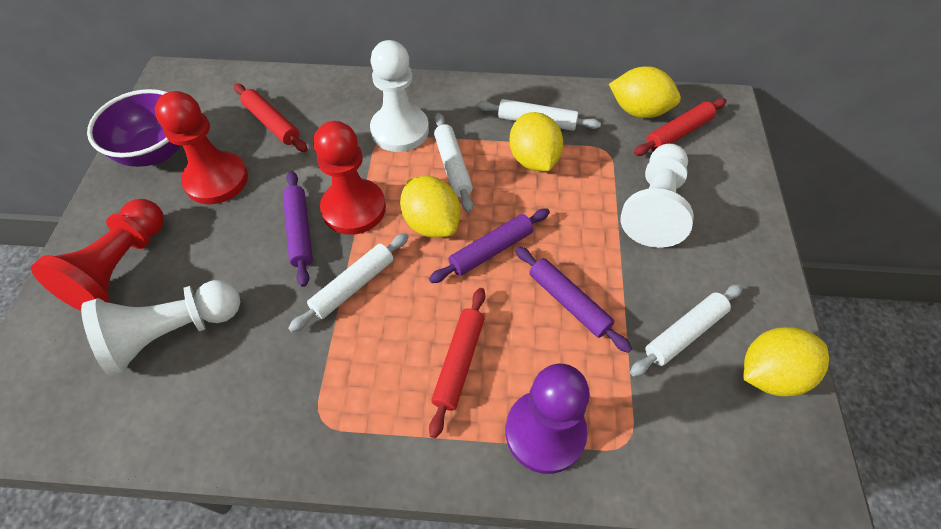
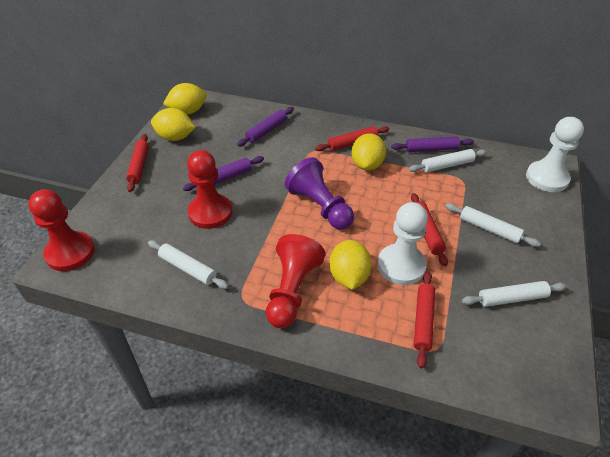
purple bowl: [87,89,181,167] = 1 -> none = 0
red rolling pin: [234,83,308,152] [429,288,486,438] [634,98,726,156] = 3 -> [126,134,149,192] [315,126,389,151] [411,193,448,266] [414,271,435,368] = 4
white pawn: [81,280,240,376] [370,40,429,152] [621,144,694,248] = 3 -> [378,202,428,285] [526,117,584,192] = 2

